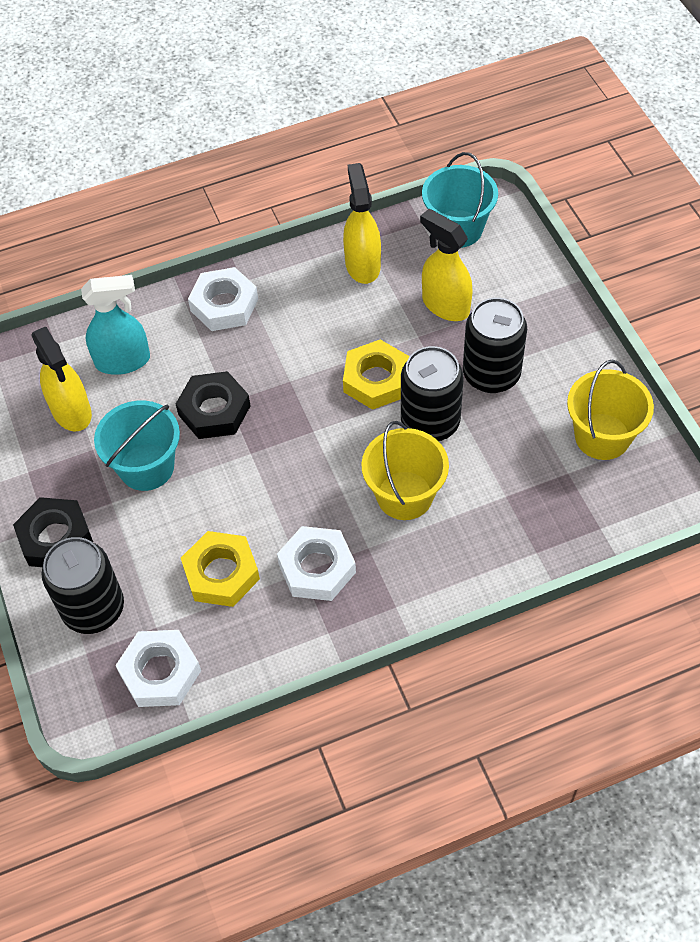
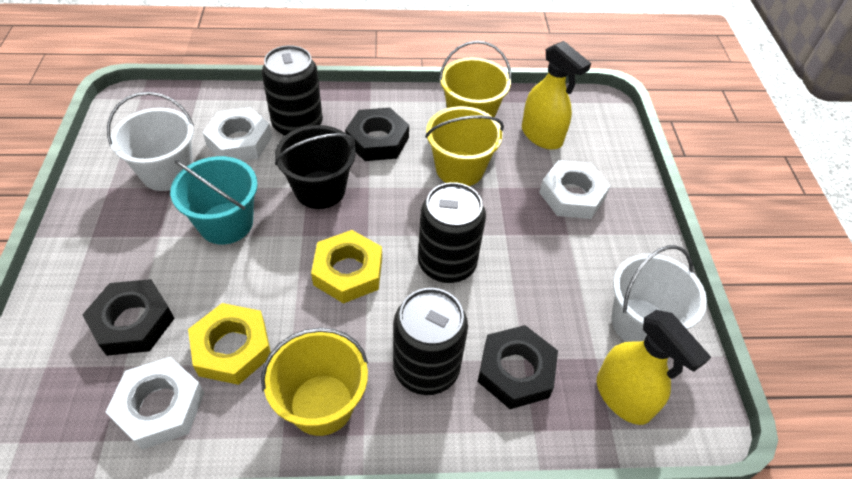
black bucket: none = 0 -> [275,125,356,209] = 1
black nut: [13,497,93,567] [176,371,250,439] = 2 -> [82,279,175,356] [345,108,409,161] [478,325,558,409] = 3
turquoise bucket: [94,400,180,491] [422,152,498,248] = 2 -> [170,156,258,244] = 1
turquoise spray bottle: [81,275,150,375] = 1 -> none = 0
white bucket: none = 0 -> [107,92,194,191] [611,245,707,342] = 2
yellow bucket: [361,421,449,520] [567,360,654,460] = 2 -> [261,327,368,436] [425,106,504,186] [439,41,512,118] = 3
yellow spray bottle: [31,327,92,431] [343,163,381,284] [420,209,473,321] = 3 -> [522,41,591,150] [597,310,711,425] = 2

